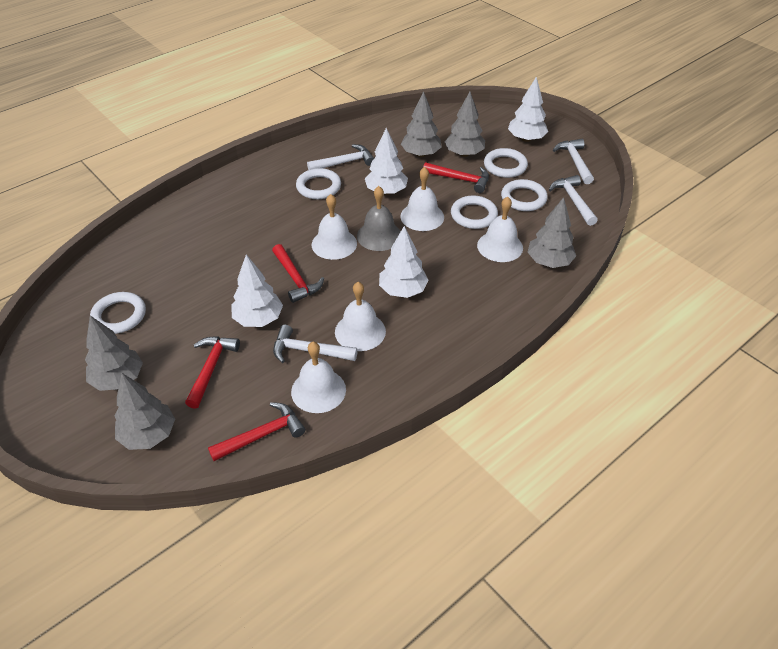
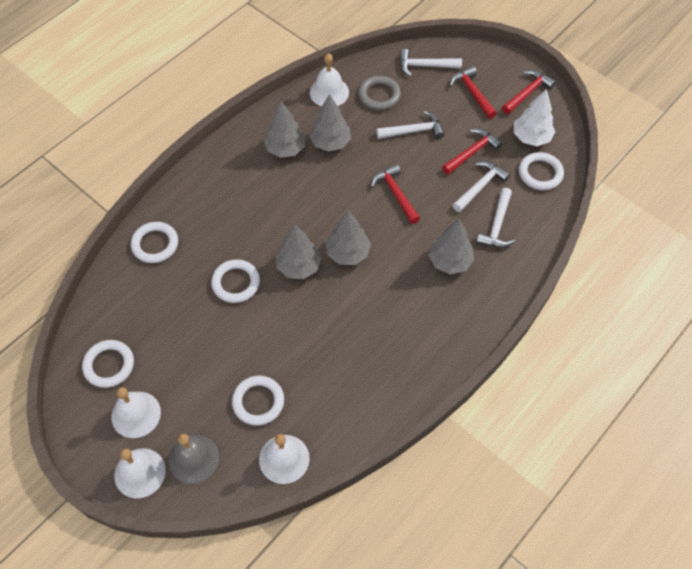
grey ring: none = 0 -> [358,76,401,110] = 1
white bell: [291,342,346,413] [312,194,357,260] [335,282,386,351] [400,167,444,231] [477,196,523,262] = 5 -> [112,387,161,438] [114,448,166,498] [259,434,310,484] [310,53,349,106] = 4
white tree: [231,255,283,327] [365,128,408,195] [379,226,429,298] [508,76,548,142] = 4 -> [514,89,555,146] = 1

